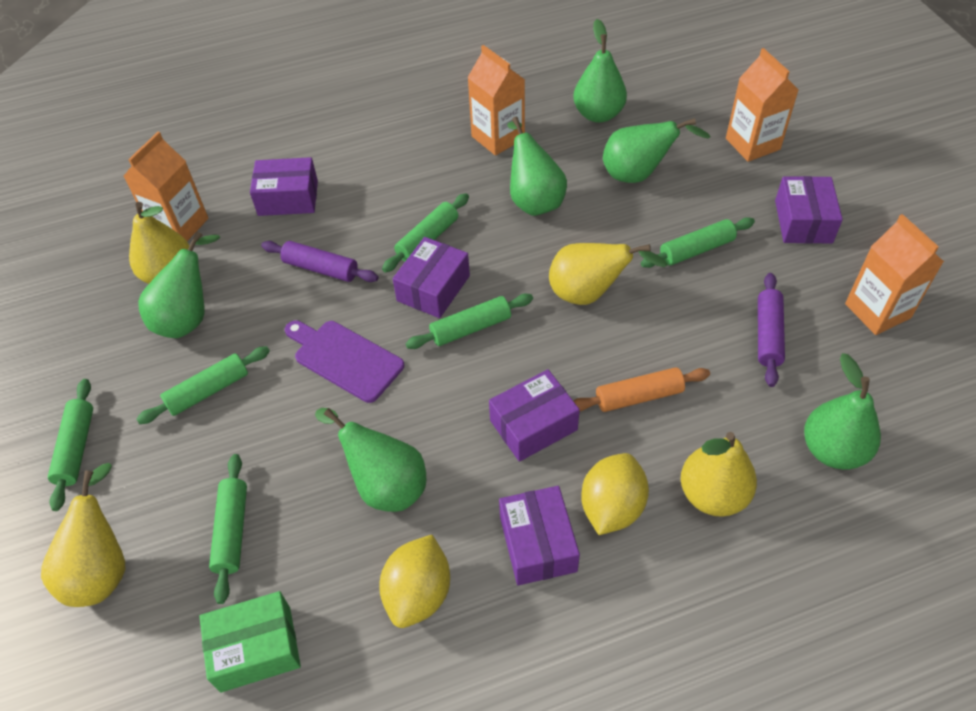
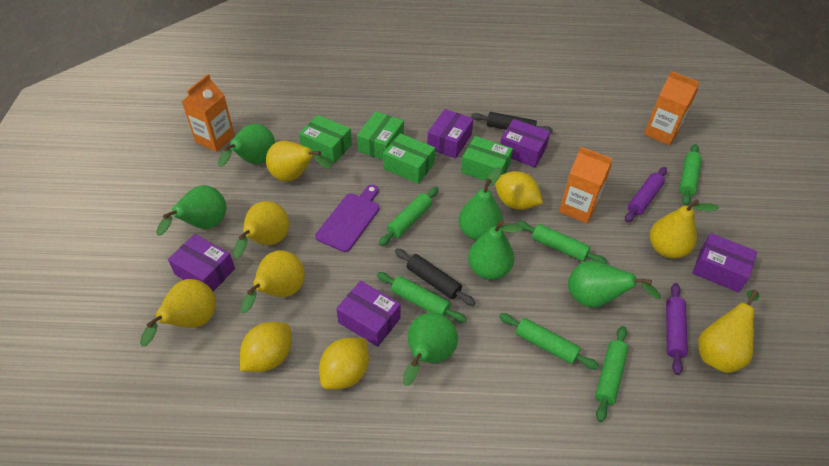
black rolling pin: none = 0 -> [395,249,475,306] [471,112,553,133] = 2
green box: [199,591,301,693] = 1 -> [299,115,352,164] [357,111,404,160] [383,133,435,184] [461,136,513,181] = 4
orange carton: [123,132,208,241] [467,45,525,156] [726,48,799,162] [845,214,944,335] = 4 -> [182,74,235,152] [559,147,612,223] [644,71,700,145] = 3
orange rolling pin: [574,367,710,412] = 1 -> none = 0
yellow lemon: [379,535,450,628] [581,453,649,535] = 2 -> [240,322,291,372] [319,338,369,390] [495,171,543,210] = 3
yellow pear: [41,463,125,607] [129,202,189,284] [549,243,668,305] [681,432,757,517] = 4 -> [140,279,216,347] [234,201,289,258] [240,250,305,313] [266,141,331,182] [650,199,719,259] [698,290,759,373] = 6

